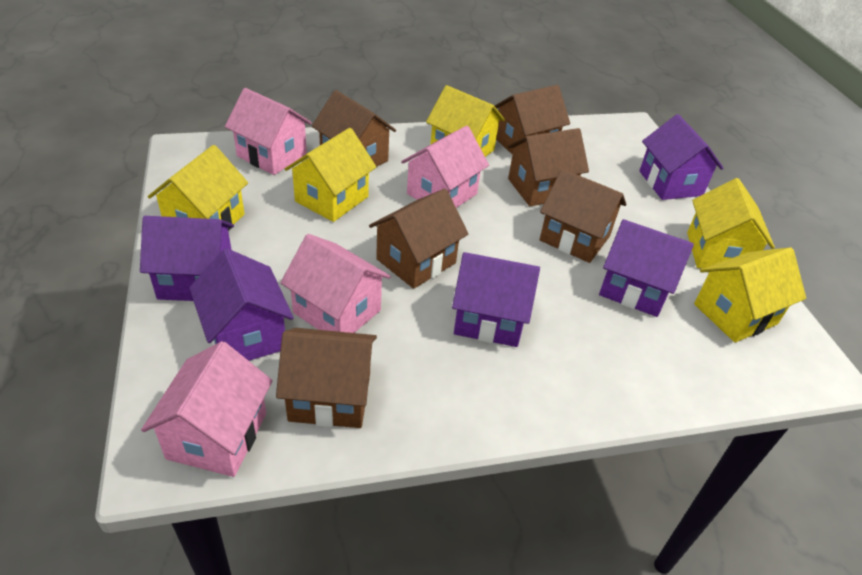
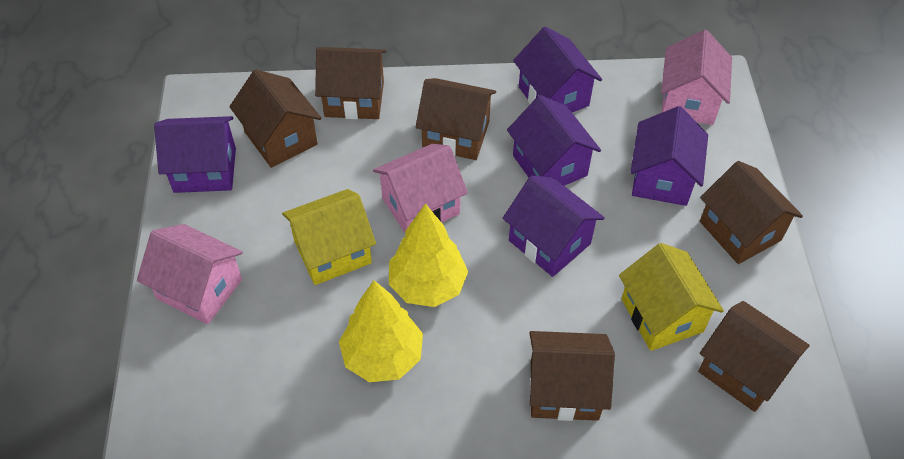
pink house: [141,341,273,477] [225,88,312,175] [280,234,391,333] [401,126,489,208] = 4 -> [137,224,243,324] [373,144,468,233] [661,30,732,125] = 3
yellow house: [148,145,248,231] [285,128,376,222] [426,85,505,157] [687,178,775,269] [694,247,806,342] = 5 -> [282,189,376,285] [619,243,724,351] = 2
yellow tree: none = 0 -> [339,280,423,382] [389,203,468,307] = 2

